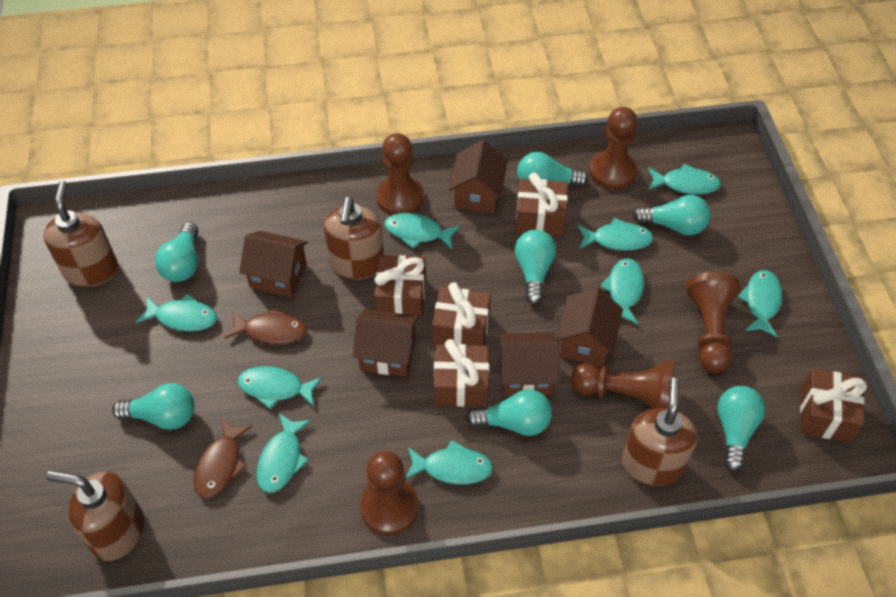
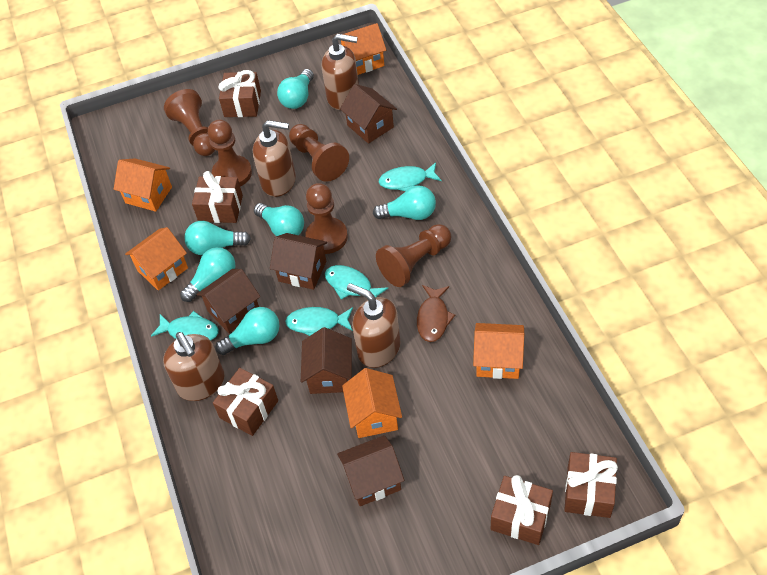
brown fish: [194,418,252,498] [225,307,307,344] = 2 -> [417,285,455,342] = 1
orange house: none = 0 -> [114,158,172,212] [125,227,188,291] [341,23,386,75] [342,368,402,438] [473,323,524,379] = 5
turquoise fish: [136,294,217,332] [238,366,322,409] [256,414,311,493] [384,213,460,249] [405,440,493,484] [578,218,654,251] [600,258,644,324] [648,164,721,195] [738,270,782,337] = 9 -> [151,311,219,341] [285,307,353,336] [325,265,388,300] [378,162,441,191] = 4
turquoise light bulb: [112,383,194,430] [155,222,199,282] [466,389,552,436] [515,230,556,305] [517,152,588,186] [633,195,711,235] [717,386,766,471] = 7 -> [180,247,235,302] [184,221,251,255] [215,307,280,355] [254,203,304,236] [277,69,314,109] [373,186,436,220] = 6

